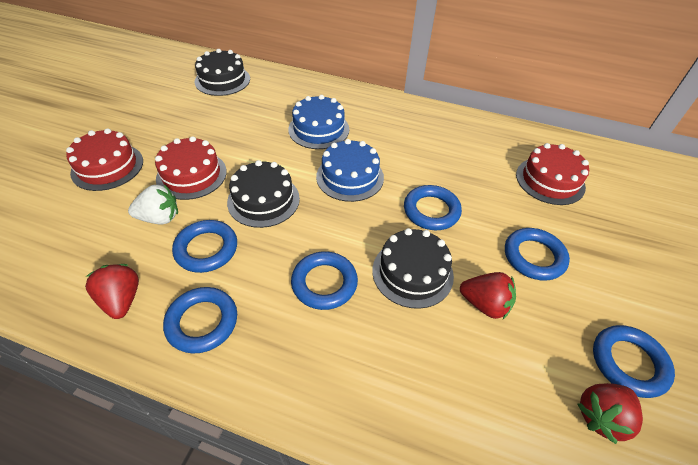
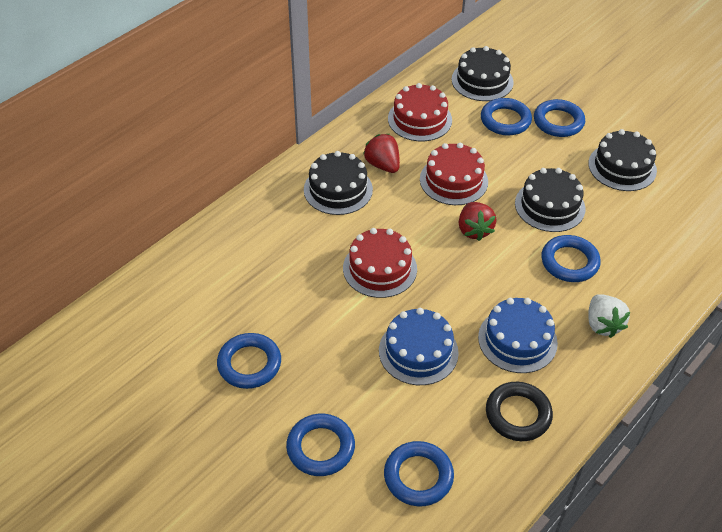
black cake: [195,49,250,96] [227,160,300,228] [372,228,454,309] = 3 -> [304,151,373,215] [452,46,514,101] [515,168,585,232] [588,129,657,191] = 4
black ring: none = 0 -> [486,382,553,441] = 1
red strawberry: [85,264,139,319] [460,272,516,319] [577,383,643,444] = 3 -> [363,134,400,173] [459,202,496,241] = 2

